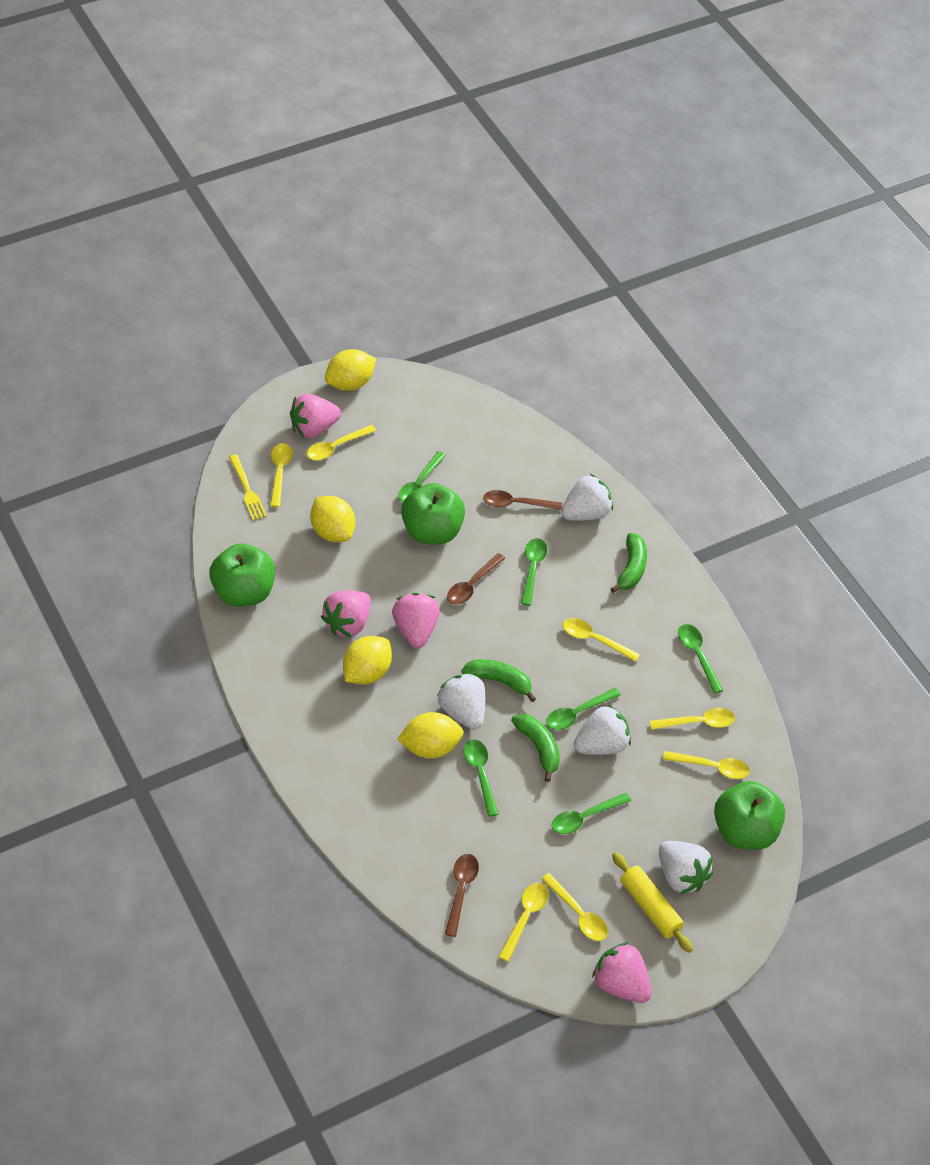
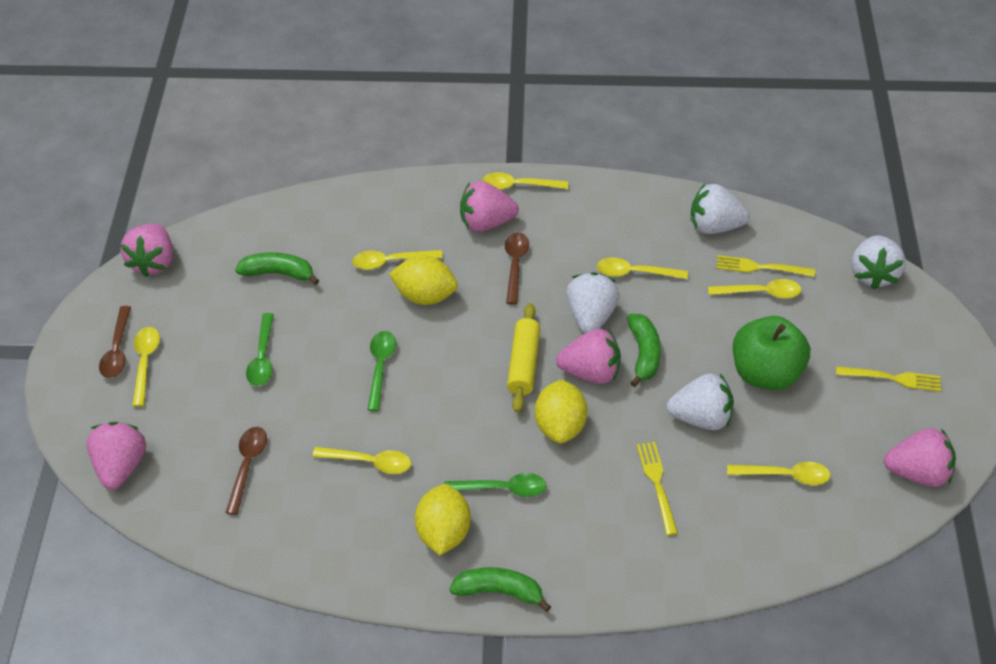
green apple: [209,543,275,607] [401,483,465,544] [714,781,785,850] = 3 -> [733,316,810,390] = 1
green spoon: [398,451,446,503] [464,740,499,817] [521,538,547,606] [546,688,621,730] [552,793,631,834] [678,624,723,693] = 6 -> [246,313,274,386] [367,331,396,411] [444,473,547,497] = 3
pink strawberry: [290,394,341,438] [321,591,371,637] [392,593,440,648] [592,942,652,1003] = 4 -> [86,422,146,490] [120,224,173,277] [460,181,519,232] [556,329,621,384] [884,428,956,487] = 5
yellow fork: [229,454,267,520] = 1 -> [637,442,678,536] [716,255,815,277] [836,366,941,392] = 3
yellow lemon: [310,496,355,542] [325,349,376,391] [343,636,392,684] [397,712,464,759] = 4 -> [389,255,458,305] [415,484,471,555] [535,379,588,443] = 3

